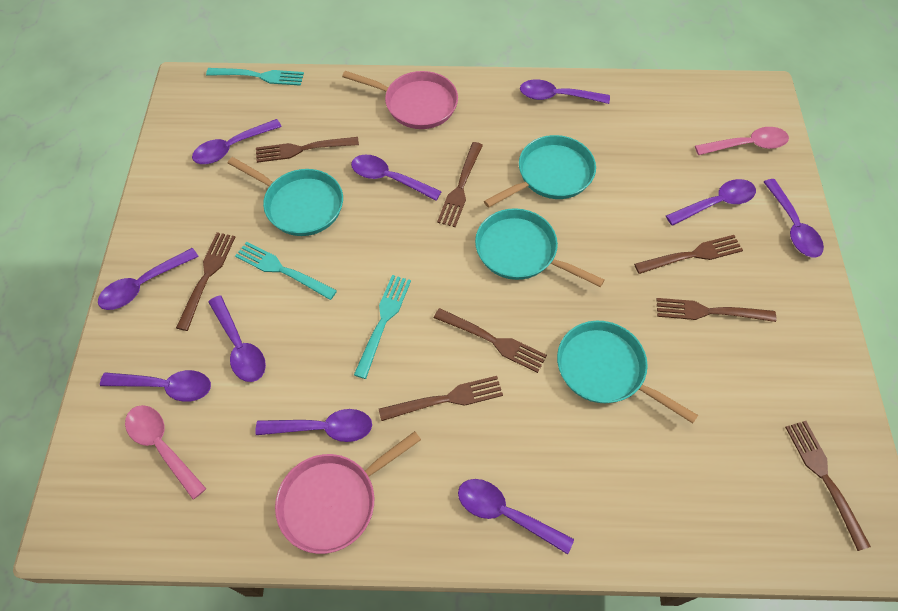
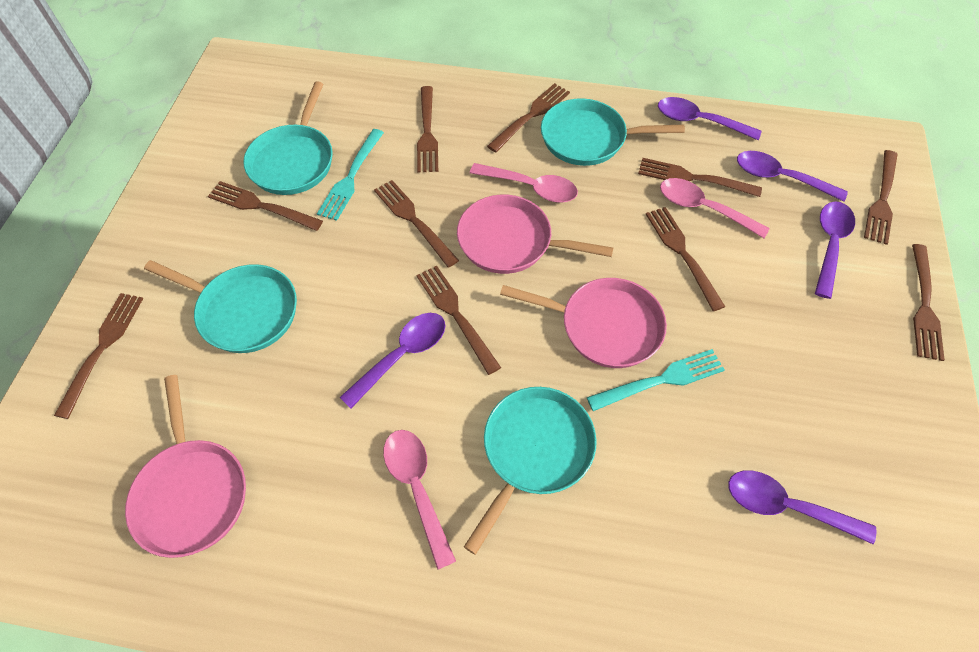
brown fork: [176,232,235,331] [256,137,359,163] [379,376,503,421] [434,308,547,373] [437,142,483,227] [634,235,743,274] [656,298,776,322] [785,421,871,551] = 8 -> [54,293,143,419] [208,181,323,231] [374,180,459,268] [416,266,501,375] [417,86,438,173] [487,83,570,153] [638,158,762,197] [646,207,725,311] [864,150,898,245] [912,244,945,361] = 10
pink pan: [275,431,421,554] [342,71,458,129] = 2 -> [125,375,246,558] [457,195,613,274] [500,278,667,368] = 3
pink spoon: [125,405,206,500] [695,127,789,155] = 2 -> [383,430,456,570] [470,163,578,203] [660,178,770,238] = 3
purple spoon: [98,248,199,310] [100,370,211,402] [192,119,282,164] [208,295,266,382] [255,409,372,442] [351,155,442,201] [458,479,574,554] [520,80,610,104] [666,179,756,226] [764,179,824,257] = 10 -> [339,313,445,409] [658,97,762,140] [728,470,877,544] [737,151,848,202] [815,202,855,299] = 5
turquoise fork: [206,68,304,86] [235,242,337,300] [354,275,411,379] = 3 -> [317,129,384,221] [587,349,725,411] = 2

